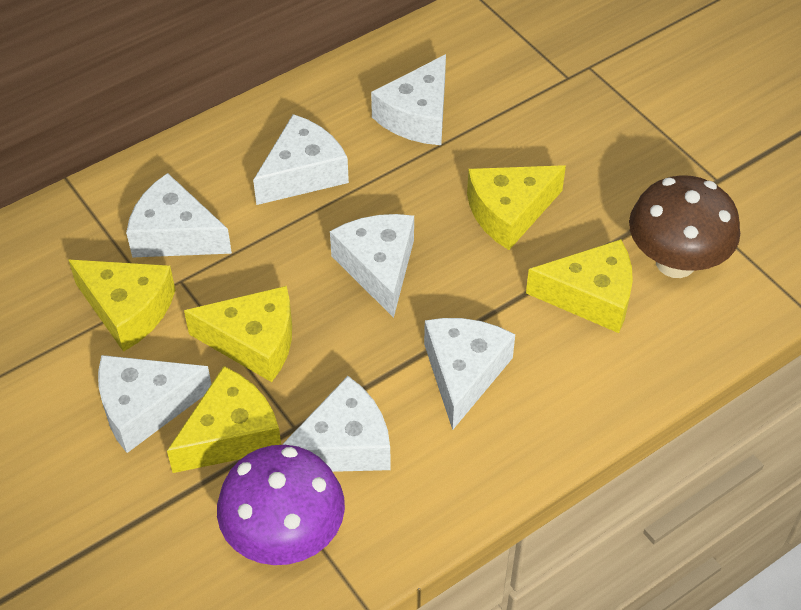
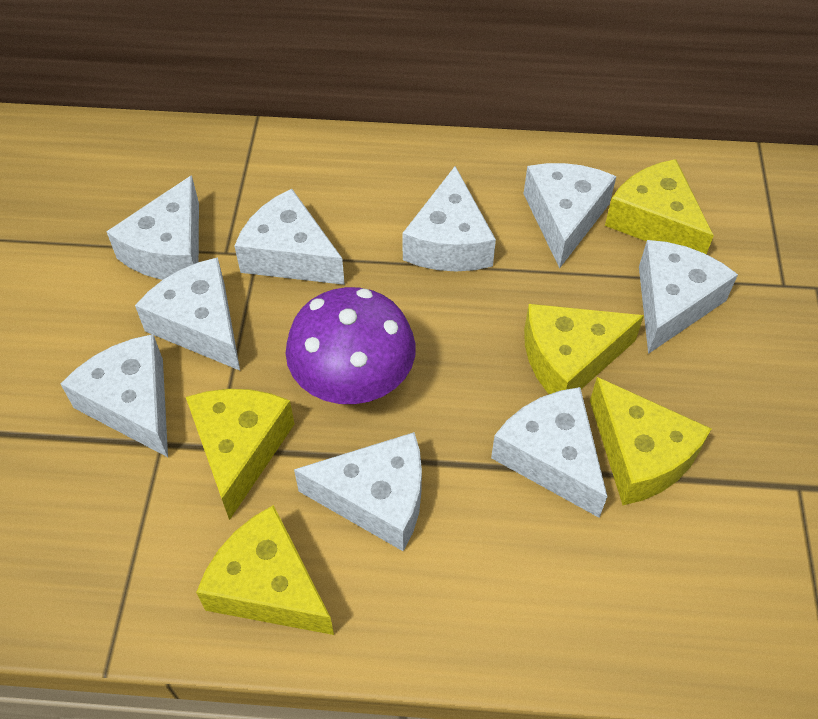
brown mushroom: [629,175,740,278] = 1 -> none = 0
white cheese: [98,355,211,453] [126,173,232,258] [253,114,349,205] [282,376,391,472] [330,214,414,318] [371,54,446,145] [424,318,515,430] = 7 -> [61,334,168,457] [106,175,199,280] [135,257,240,370] [234,189,345,285] [294,432,422,551] [402,166,496,272] [491,387,607,518] [524,163,616,268] [639,240,738,354] = 9

